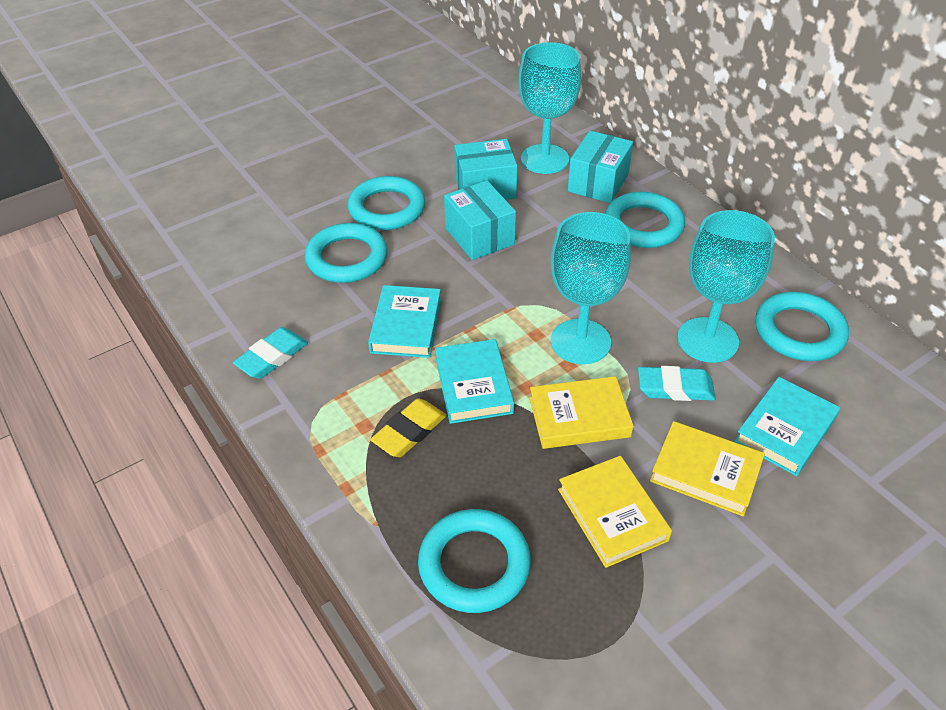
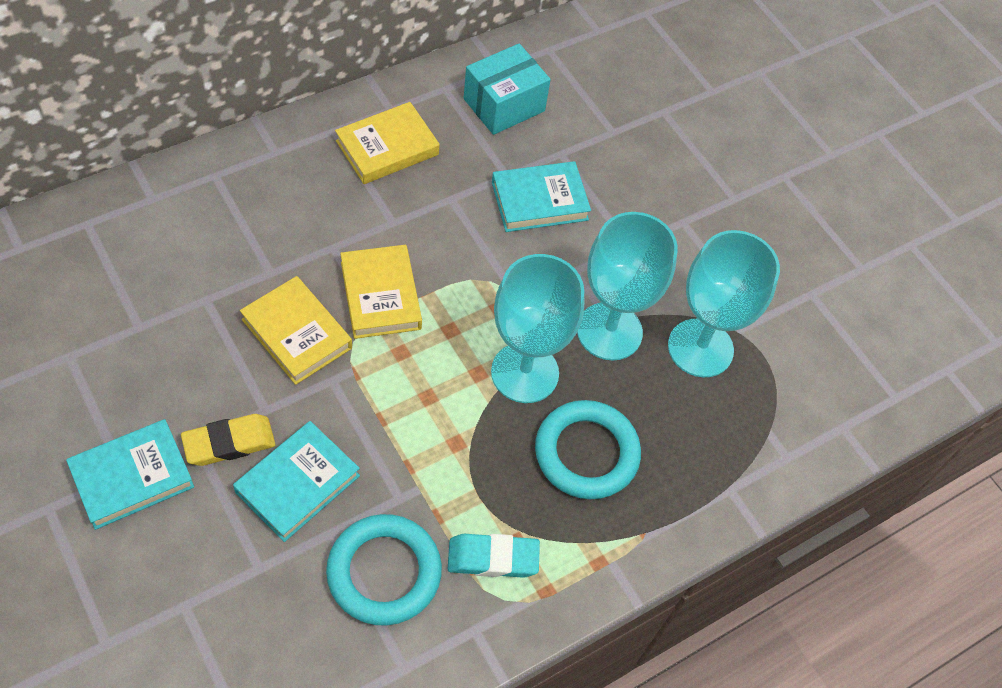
turquoise box: [444,181,516,260] [454,139,518,200] [568,131,633,203] = 3 -> [464,43,551,135] = 1
turquoise eraser: [233,327,308,379] [638,366,716,401] = 2 -> [448,534,540,578] = 1
turquoise ring: [305,223,388,283] [347,176,425,230] [418,509,531,613] [605,192,685,248] [755,292,849,361] = 5 -> [326,514,442,626] [535,400,641,499] = 2

